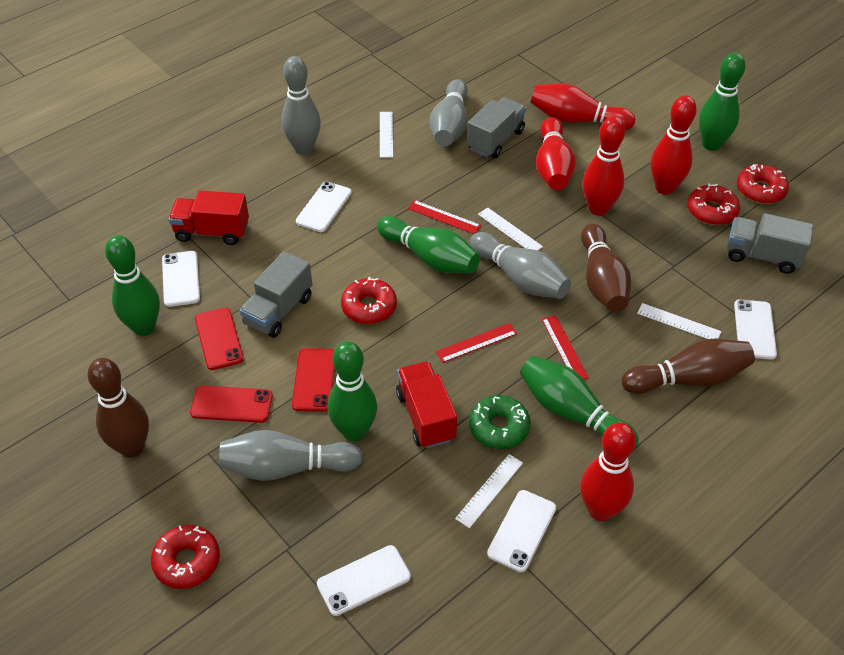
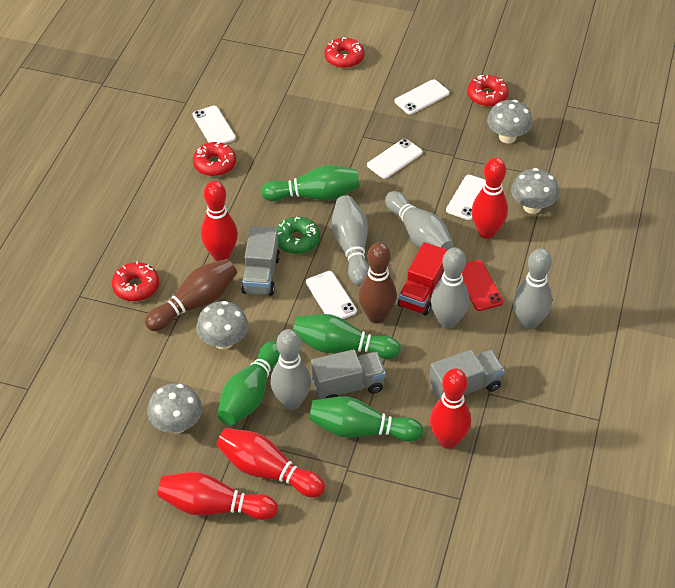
brown bowling pin: [88,358,149,458] [581,224,631,312] [622,339,755,394] = 3 -> [145,259,237,331] [358,242,397,324] = 2
green bowling pin: [105,235,160,336] [328,341,377,441] [377,216,480,273] [520,356,639,449] [699,53,745,151] = 5 -> [217,341,280,425] [261,165,360,201] [293,314,401,359] [309,396,424,442] = 4
grey bowling pin: [219,430,363,481] [282,56,321,155] [430,79,468,146] [470,232,571,299] = 4 -> [271,329,311,410] [332,195,369,286] [385,191,453,250] [431,247,469,329] [513,248,552,330] = 5
grey mushroom: none = 0 -> [147,383,202,433] [196,301,248,350] [487,100,533,143] [511,168,559,214] = 4
red phone: [190,385,273,423] [195,308,244,370] [292,348,335,412] = 3 -> [462,260,504,311] = 1
red ruler: [408,200,481,234] [436,323,517,363] [542,315,589,379] = 3 -> none = 0
red truck: [169,191,249,245] [396,361,457,448] = 2 -> [398,242,447,316] = 1
white ruler: [380,112,393,158] [455,454,523,528] [478,208,543,250] [637,303,722,339] = 4 -> none = 0

